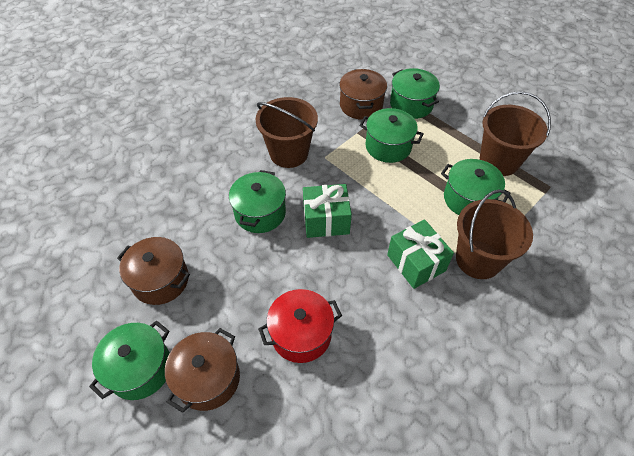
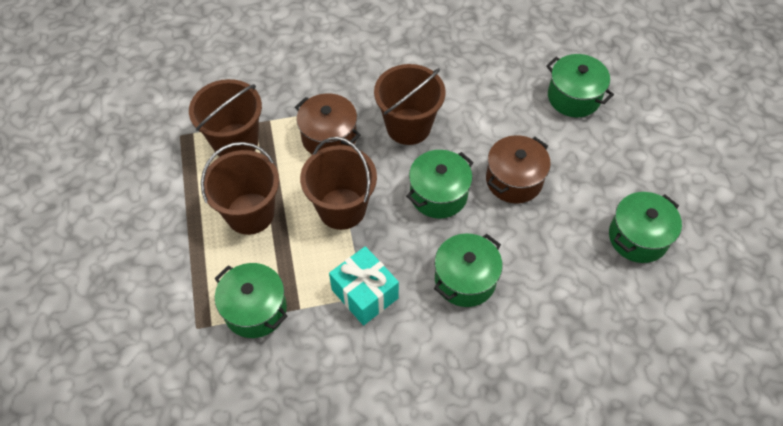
brown bucket: [255,97,318,168] [456,189,533,279] [480,91,551,176] = 3 -> [189,79,262,157] [201,142,279,235] [300,137,377,230] [374,64,446,145] = 4
brown pot: [117,237,190,305] [165,328,240,413] [339,69,387,120] = 3 -> [295,93,360,154] [486,135,551,204] = 2
green gift: [303,184,352,238] [387,219,454,289] = 2 -> none = 0
red pot: [258,289,342,363] = 1 -> none = 0
turquoise gift: none = 0 -> [329,246,399,326] = 1

